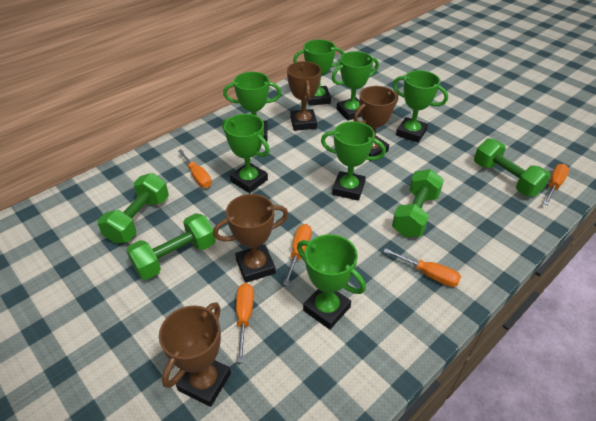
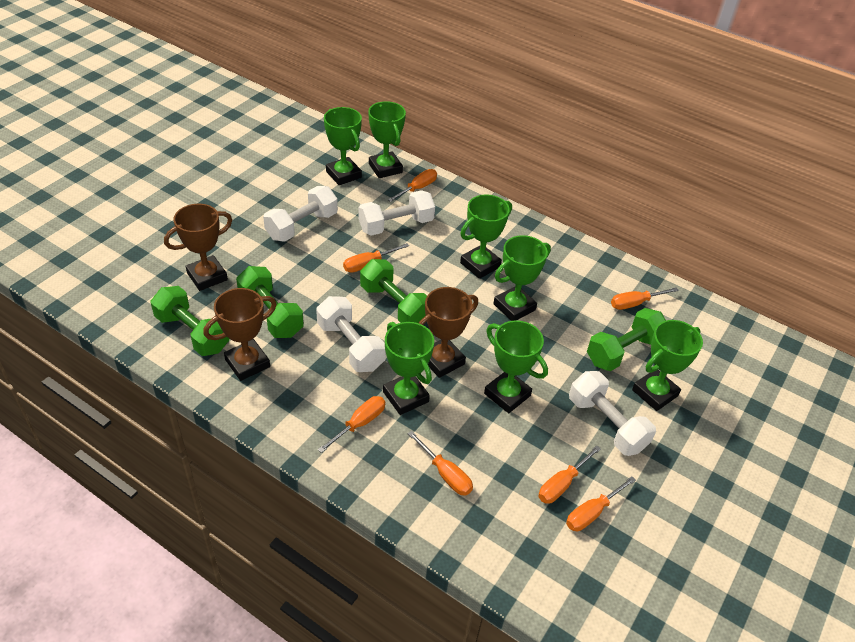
brown trophy: [159,302,231,407] [213,194,289,283] [287,61,321,131] [354,86,398,161] = 4 -> [164,204,232,291] [203,288,277,381] [419,287,478,378] = 3
orange screwdriver: [178,149,212,188] [236,283,254,363] [283,224,312,286] [383,248,461,287] [543,164,569,205] = 5 -> [318,396,385,453] [343,243,409,273] [388,169,437,202] [408,431,473,496] [538,445,601,504] [566,476,636,531] [611,287,679,310] = 7
white dumbbell: none = 0 -> [263,186,338,242] [316,296,386,372] [358,190,435,236] [569,371,656,456] = 4

